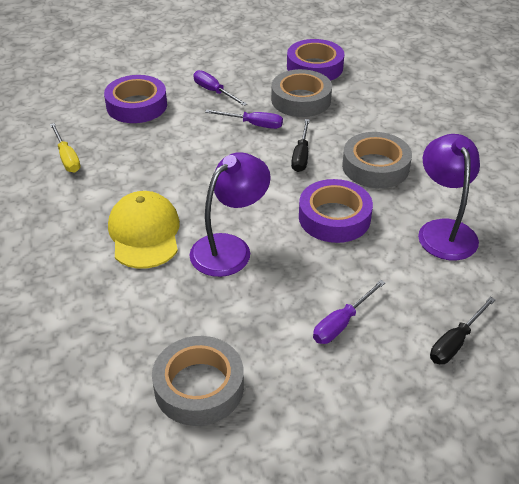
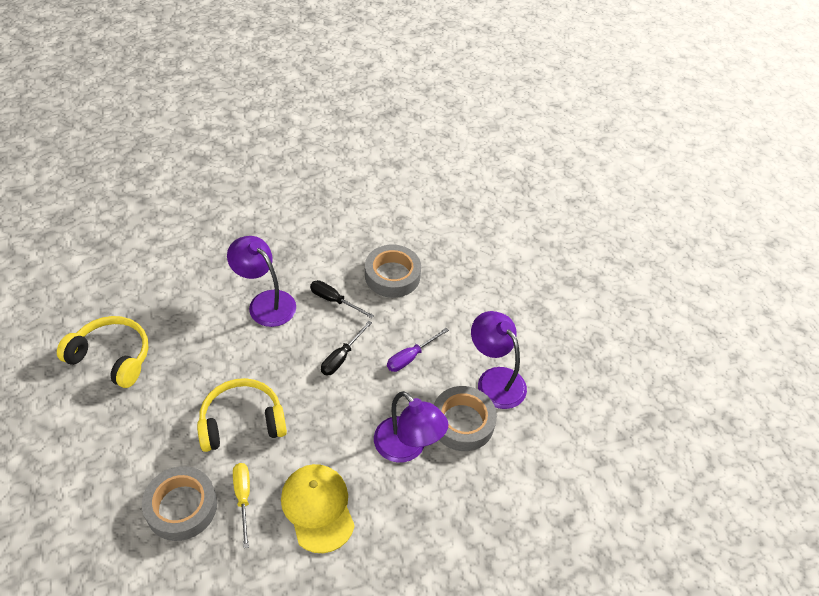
purple lamp: [189,152,271,277] [418,134,480,260] = 2 -> [227,236,296,327] [374,391,448,463] [471,311,527,409] = 3
purple screwdriver: [194,70,247,106] [205,109,283,129] [313,280,385,344] = 3 -> [387,328,449,372] = 1
purple tape: [104,75,167,123] [287,39,344,81] [299,179,373,243] = 3 -> none = 0
yellow headphones: none = 0 -> [57,316,148,388] [197,378,287,452] = 2

